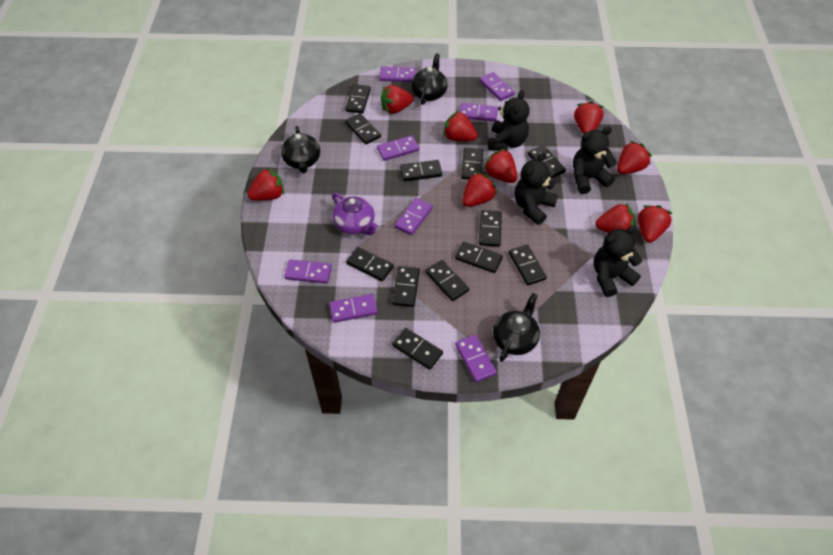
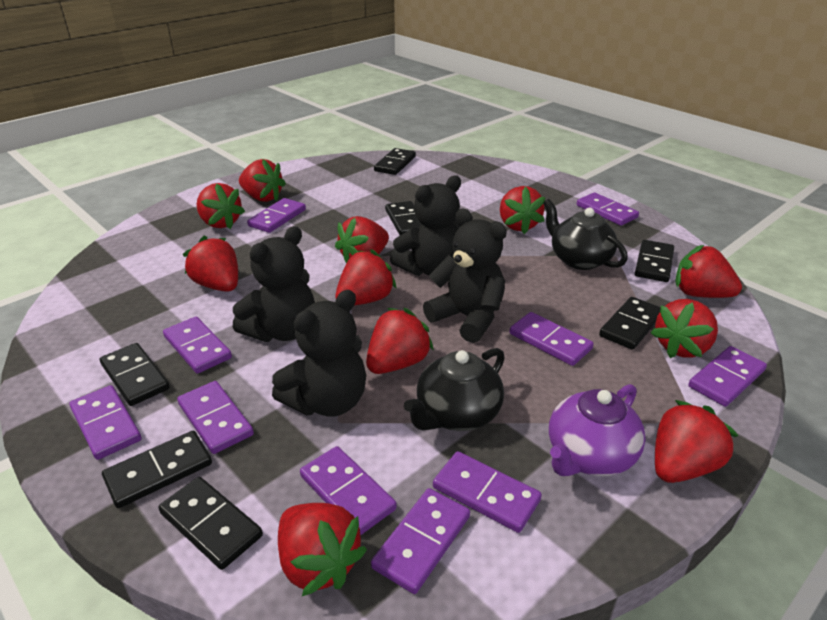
black domino: [345,84,371,113] [345,113,381,144] [346,247,394,281] [392,266,420,307] [392,328,443,370] [400,160,442,181] [426,260,469,301] [455,241,503,273] [461,148,483,179] [479,210,502,247] [509,244,547,286] [528,145,566,178] = 12 -> [100,343,170,406] [102,431,212,508] [158,477,263,570] [374,148,416,175] [385,201,422,235] [599,297,661,350] [635,240,674,282] = 7
black teapot: [281,126,320,173] [411,53,448,105] [493,293,540,362] = 3 -> [404,348,505,431] [543,199,628,270] = 2
purple domino: [284,260,332,284] [329,294,378,323] [377,135,419,161] [379,66,416,82] [395,198,433,235] [455,334,497,382] [460,103,498,122] [479,72,515,101] = 8 -> [69,385,141,460] [163,317,232,374] [177,381,254,454] [247,198,306,233] [300,446,397,535] [371,488,470,594] [433,451,542,533] [510,312,594,366] [577,193,639,226] [688,346,767,407] = 10
red strawberry: [247,167,284,201] [381,85,413,114] [443,110,478,141] [462,172,497,207] [483,148,517,183] [574,101,604,134] [595,203,635,233] [617,141,652,174] [638,205,673,243] = 9 -> [183,236,238,292] [196,183,245,229] [239,159,286,202] [278,503,367,596] [335,216,389,263] [336,249,397,305] [366,308,434,374] [500,186,545,234] [651,299,718,358] [655,400,738,483] [675,245,742,298] = 11

